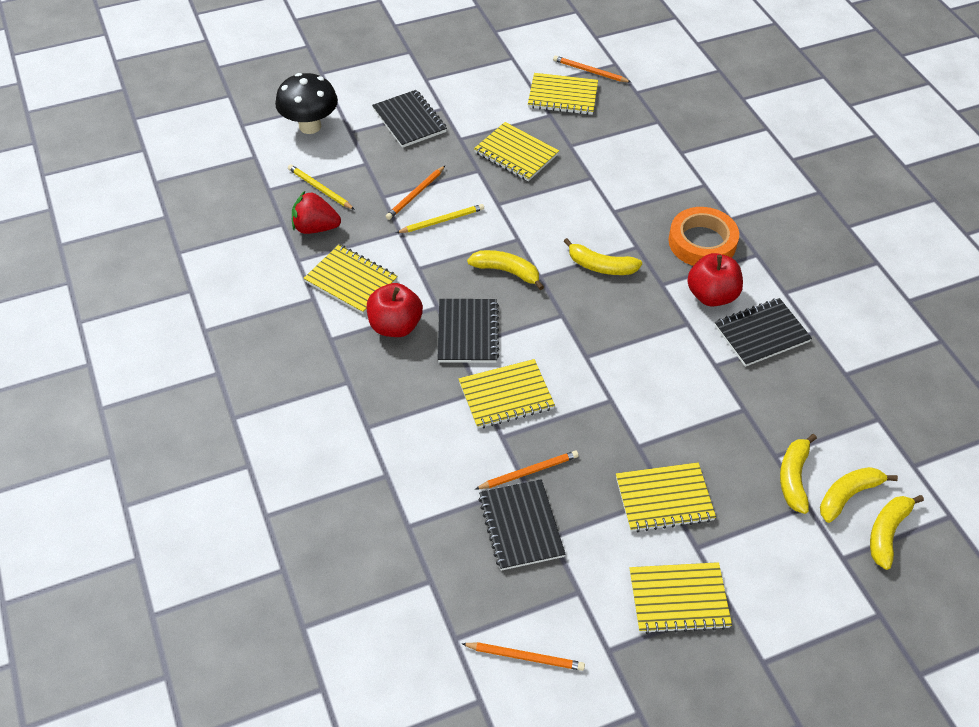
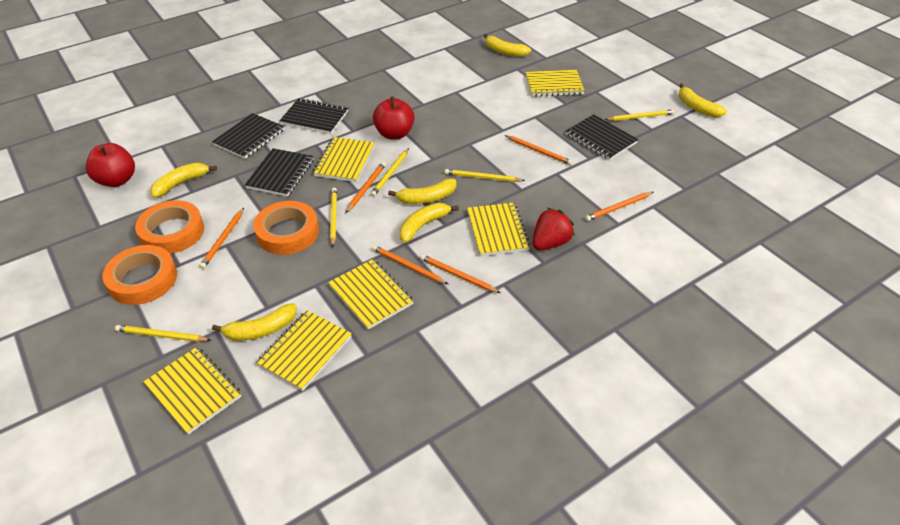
black mushroom: [275,73,338,134] = 1 -> none = 0
orange pencil: [386,165,446,220] [461,642,585,671] [475,451,579,489] [553,56,631,82] = 4 -> [199,208,244,269] [346,162,386,213] [372,245,448,284] [420,255,500,293] [505,135,573,165] [585,192,653,221] = 6
orange tape: [668,207,739,266] = 1 -> [103,245,177,305] [135,200,204,254] [253,201,319,255] = 3
yellow banana: [467,250,544,290] [563,238,642,275] [780,434,817,514] [820,467,898,523] [870,495,924,570] = 5 -> [150,163,217,198] [212,303,297,341] [388,178,456,204] [400,203,459,243] [484,34,531,57] [679,84,727,117] = 6
yellow pencil: [288,164,355,210] [396,204,484,233] = 2 -> [115,325,211,342] [330,188,337,247] [371,148,409,197] [445,169,525,182] [604,109,675,121] = 5

